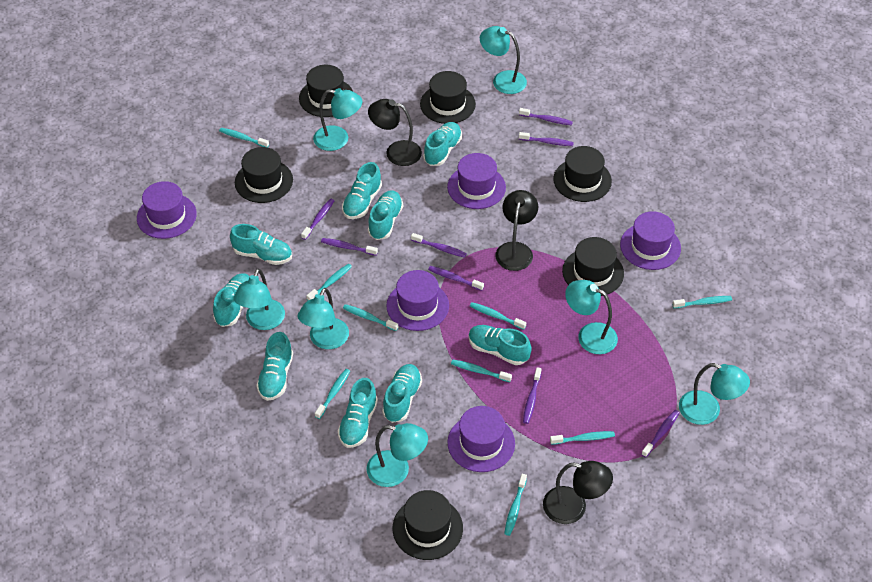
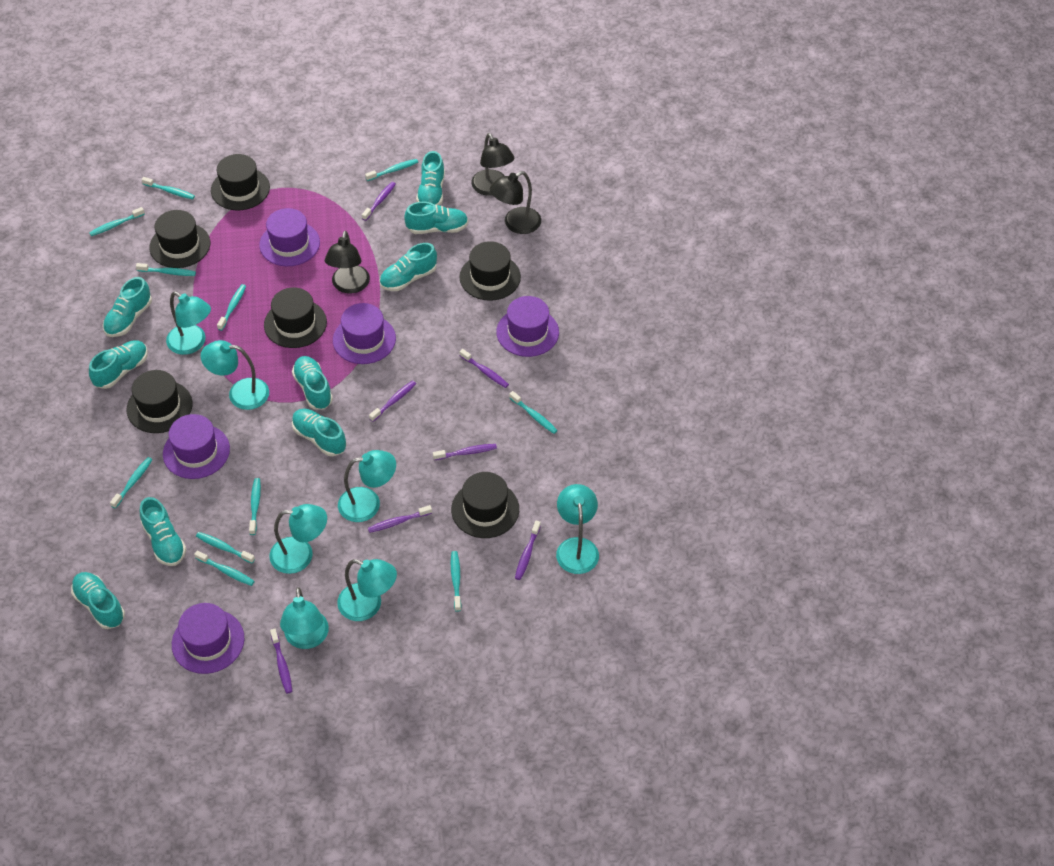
purple toothbrush: [301,199,335,240] [321,238,378,256] [411,233,467,258] [428,266,484,291] [519,108,573,126] [519,132,574,146] [523,367,542,424] [641,410,680,458] = 8 -> [270,629,292,694] [362,182,396,221] [368,505,432,533] [369,381,416,422] [433,444,497,460] [460,349,509,388] [515,521,541,580] = 7
turquoise toothbrush: [219,128,269,148] [306,264,352,300] [315,369,350,419] [343,304,398,331] [451,360,512,382] [470,302,526,330] [504,474,527,536] [550,431,615,445] [672,296,732,308] = 9 -> [89,207,145,236] [110,457,153,509] [136,263,196,276] [141,177,195,199] [194,550,255,586] [196,532,255,563] [217,284,246,331] [249,478,261,535] [365,159,418,181] [451,551,461,612] [509,391,558,434] = 11

